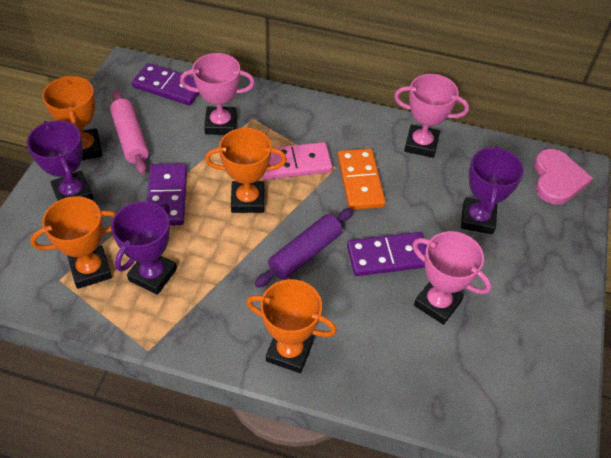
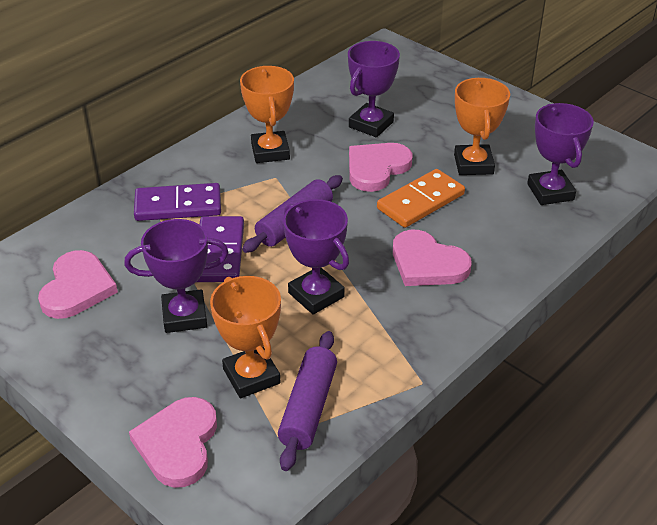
orange trophy: [30,196,116,289] [42,75,102,160] [205,128,287,213] [246,279,337,373] = 4 -> [210,276,281,398] [240,66,294,163] [454,78,510,175] = 3
pink domino: [261,142,333,180] = 1 -> none = 0
pink heart: [534,149,593,205] = 1 -> [38,250,118,319] [129,397,217,488] [349,143,413,192] [393,230,472,286] = 4
pink rolling pin: [110,90,149,175] = 1 -> none = 0
pink trophy: [180,53,255,135] [394,74,469,158] [412,231,491,325] = 3 -> none = 0
purple domino: [132,63,200,106] [146,163,187,226] [347,232,427,276] = 3 -> [134,183,221,221] [197,216,244,282] = 2
purple rolling pin: [255,208,353,288] = 1 -> [242,175,343,253] [278,331,337,471] = 2
purple trophy: [27,120,94,201] [111,201,177,295] [461,146,524,234] = 3 -> [124,219,229,333] [283,199,349,315] [348,41,400,137] [527,103,594,205] = 4

